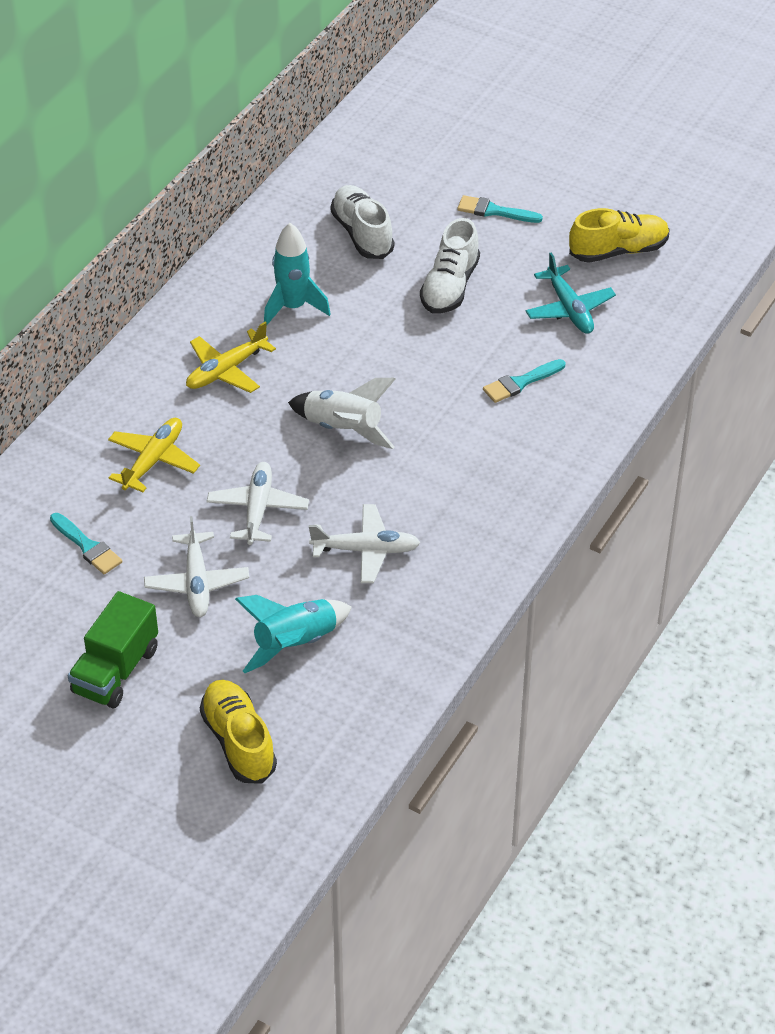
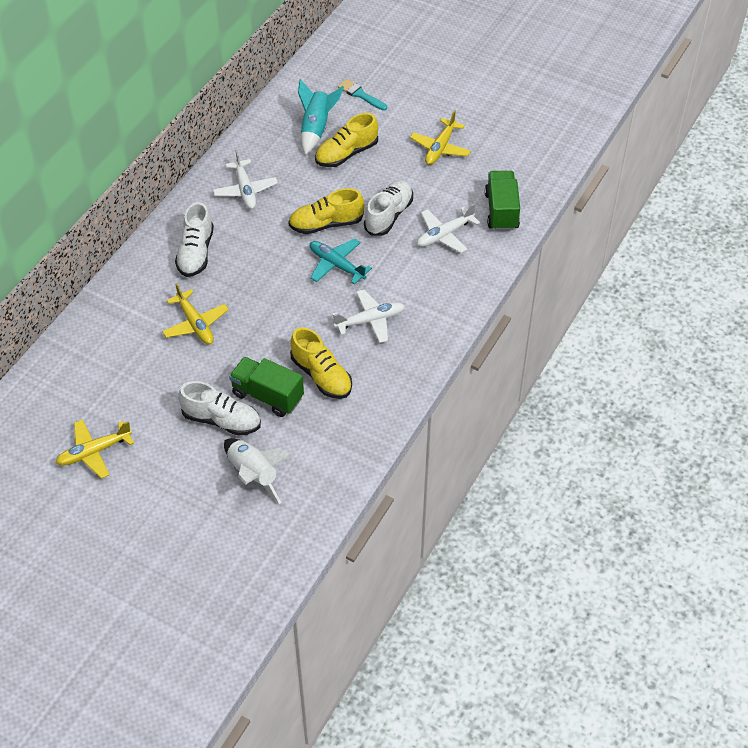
green truck: [68,591,158,708] = 1 -> [229,357,304,417] [485,171,520,231] = 2
turquoise brush: [50,513,123,574] [458,195,543,223] [483,359,566,403] = 3 -> [338,79,387,111] = 1
turquoise rocket: [235,595,352,673] [264,223,331,325] = 2 -> [298,79,344,155] = 1
white shoe: [331,185,394,259] [420,218,480,314] = 2 -> [175,202,214,277] [178,381,261,436] [364,180,413,236] = 3
yellow plane: [108,418,200,492] [186,322,276,393] = 2 -> [56,419,134,479] [162,283,229,344] [410,110,471,165] = 3
yellow shoe: [200,680,277,784] [569,208,670,263] = 2 -> [288,188,364,234] [290,327,352,399] [315,113,378,167] = 3

